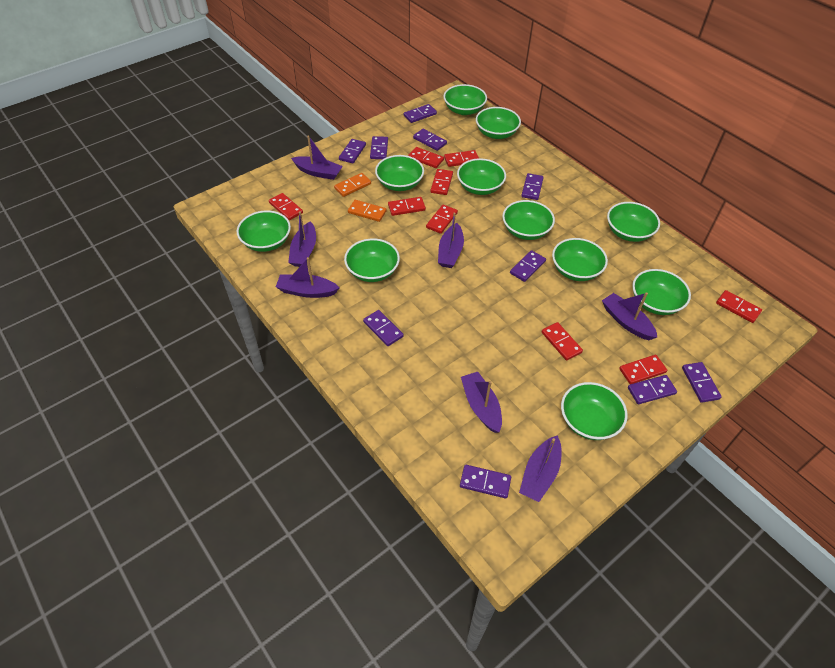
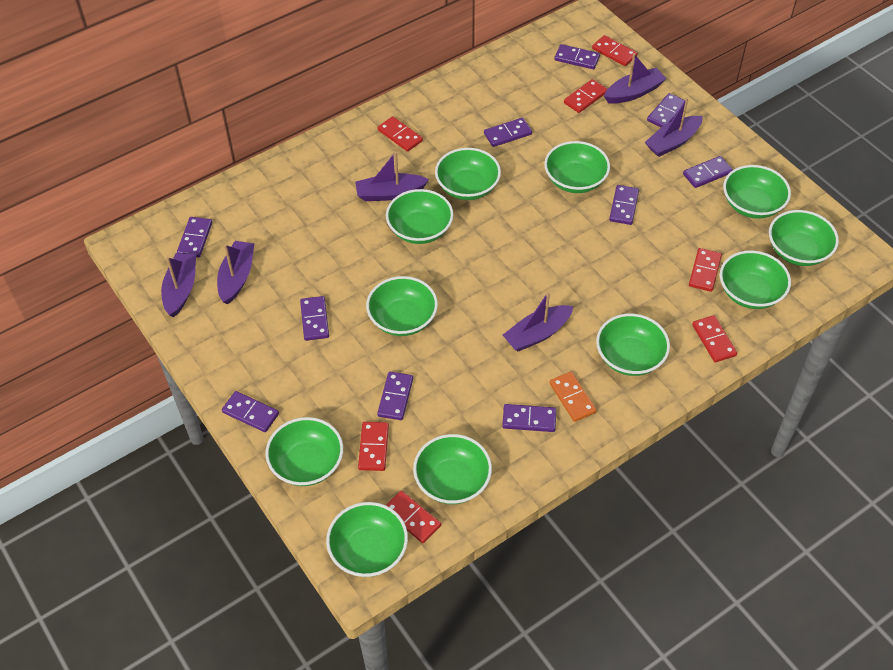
orange domino: [334,173,371,197] [348,200,387,222] = 2 -> [549,372,597,422] = 1
purple boat: [276,257,340,298] [288,211,316,267] [291,136,343,180] [438,213,464,268] [461,372,502,433] [519,435,561,502] [602,292,657,340] = 7 -> [161,253,196,317] [217,241,255,305] [355,152,429,201] [503,291,574,352] [604,53,667,104] [645,97,703,157] = 6
red domino: [269,193,303,220] [388,197,426,216] [408,147,444,168] [426,205,458,234] [430,169,453,195] [444,150,479,167] [542,322,583,361] [619,355,667,384] [716,290,762,323] = 9 -> [358,422,389,471] [378,116,423,152] [386,491,441,543] [564,79,607,113] [592,35,638,66] [689,248,722,292] [692,315,737,362] = 7

